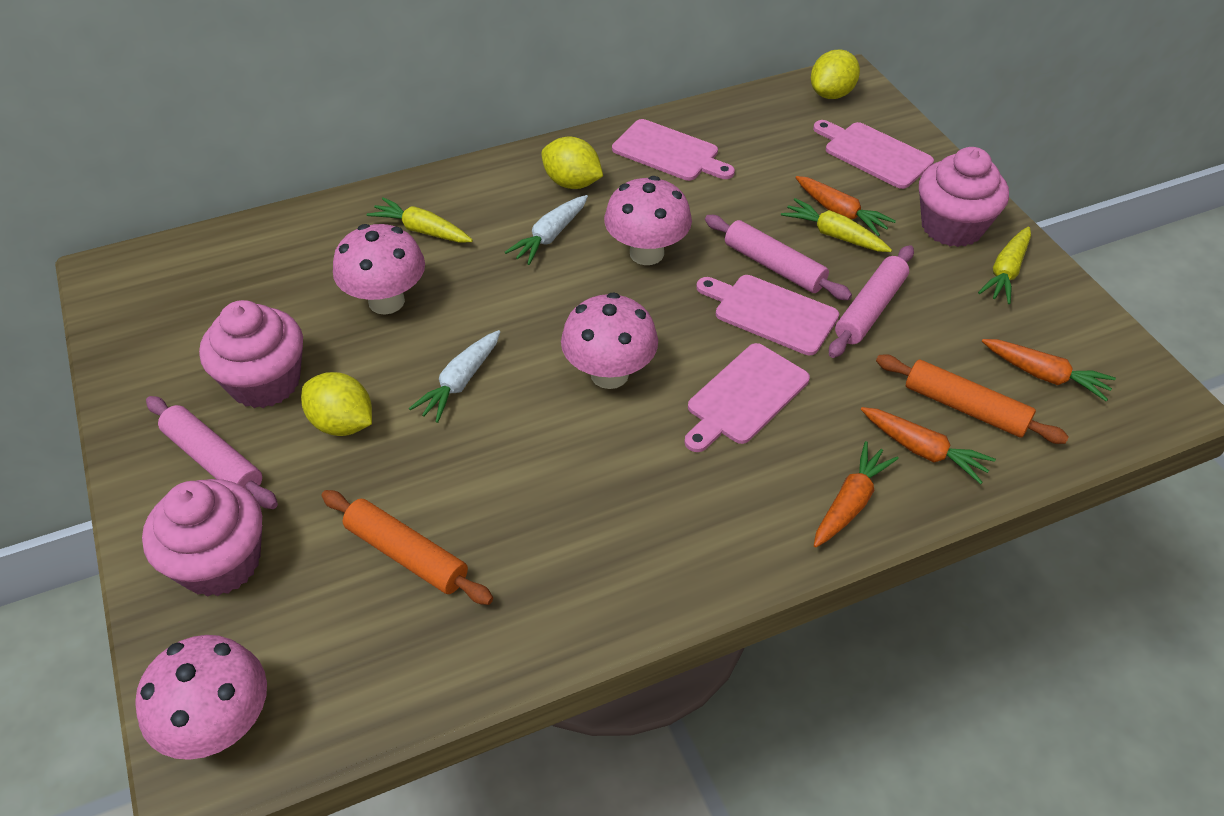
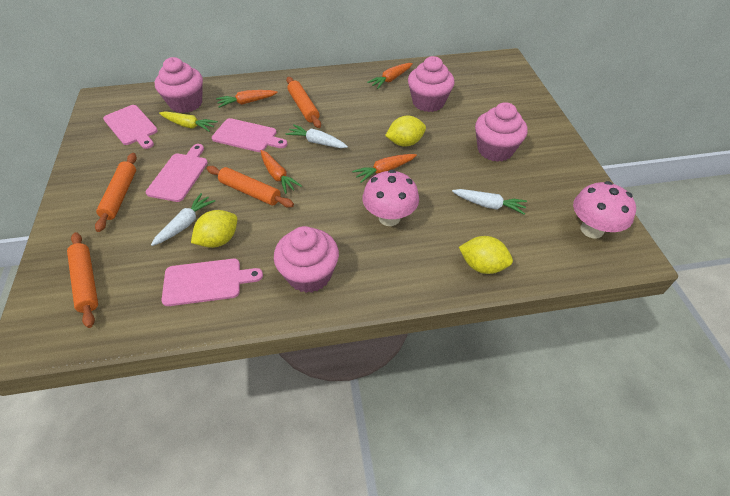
orange rolling pin: [321,490,493,605] [876,354,1069,444] = 2 -> [67,232,98,328] [95,153,137,232] [207,166,294,208] [286,77,321,128] = 4
pink cupcake: [142,479,262,597] [199,300,303,408] [919,147,1009,247] = 3 -> [155,57,203,113] [274,226,339,293] [408,56,455,112] [475,102,527,162] = 4
pink mushroom: [135,635,267,760] [333,224,425,315] [561,292,658,389] [604,176,692,265] = 4 -> [362,170,419,226] [573,181,636,238] = 2
pink rolling pin: [146,396,278,509] [705,215,852,300] [829,245,914,358] = 3 -> none = 0
white carrot: [409,330,500,423] [505,195,588,265] = 2 -> [151,193,215,246] [286,124,348,148] [452,189,527,215] = 3
yellow carrot: [367,197,473,243] [781,198,892,252] [978,227,1031,304] = 3 -> [159,111,218,132] = 1

